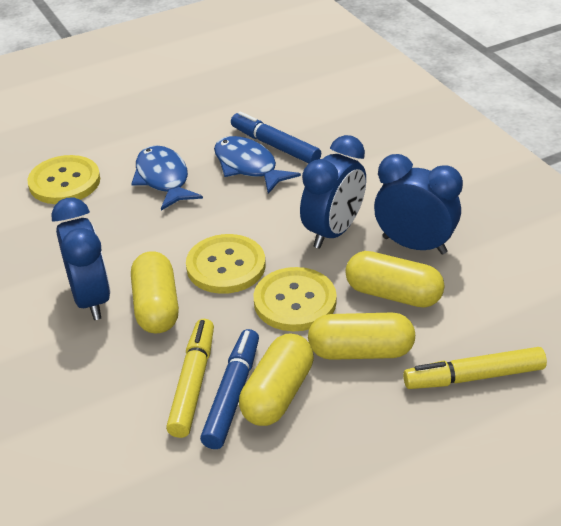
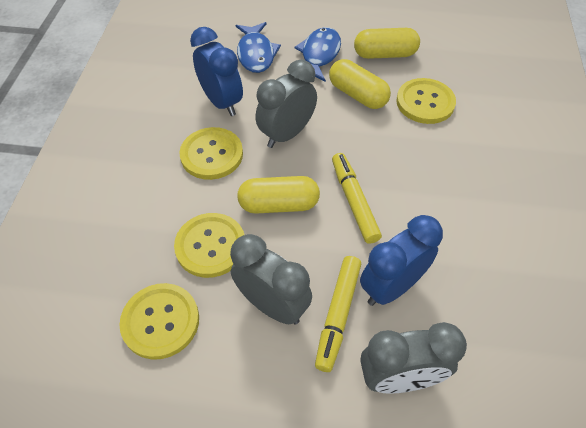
blue clock: [51,197,111,320] [300,135,366,249] [374,154,463,254] = 3 -> [190,27,243,116] [360,215,443,306] = 2
blue marker: [200,329,259,449] [231,112,321,163] = 2 -> none = 0
grey clock: none = 0 -> [230,234,312,324] [255,60,317,148] [360,322,467,394] = 3
yellow button: [27,155,100,204] [186,234,266,294] [254,267,337,331] = 3 -> [119,283,199,360] [174,213,244,278] [180,127,243,180] [396,78,456,124] = 4
yellow capsule: [131,251,179,333] [239,333,314,426] [308,313,415,360] [345,251,445,308] = 4 -> [237,176,320,214] [329,59,391,109] [354,28,420,59] = 3

